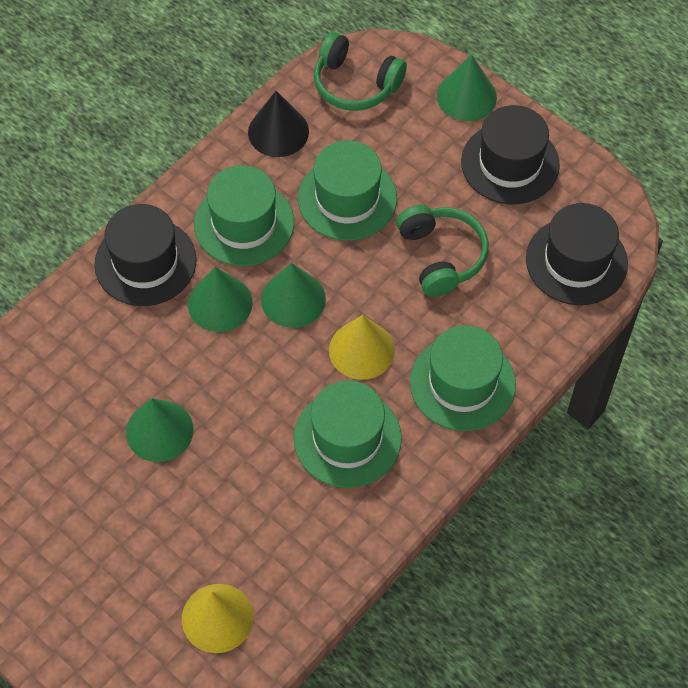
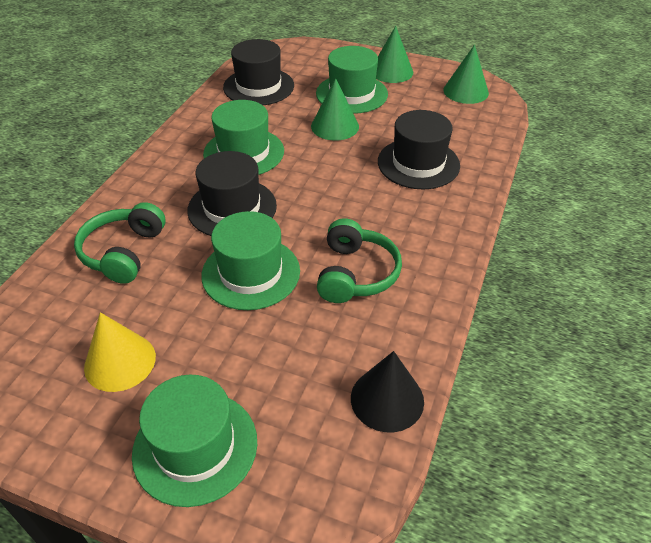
green cone: [126,398,194,462] [188,267,253,332] [261,263,326,328] [437,54,497,121] = 4 -> [311,78,359,141] [376,26,413,83] [443,45,489,104] = 3
yellow cone: [182,584,254,653] [329,315,395,380] = 2 -> [84,312,156,392] = 1

